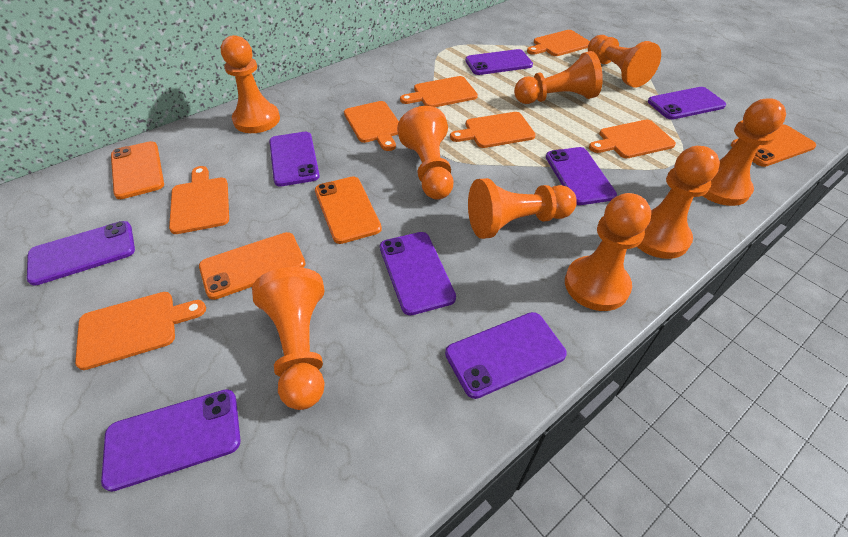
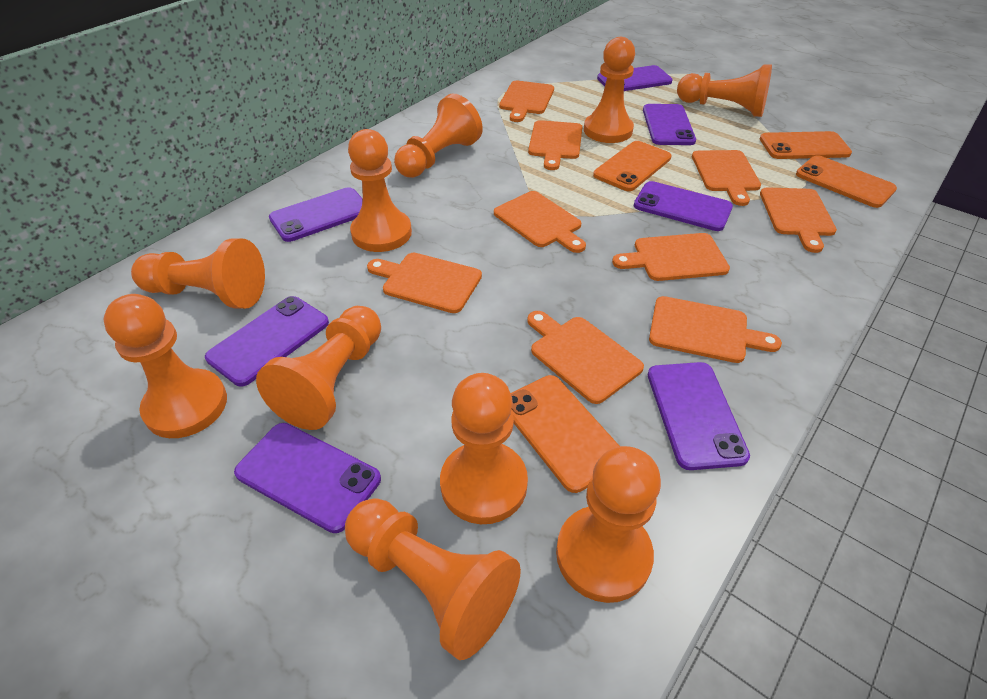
orange cutting board: [75,292,206,370] [169,166,229,234] [344,101,399,151] [400,76,478,107] [450,112,536,148] [527,30,590,56] [589,120,676,158] = 7 -> [367,253,482,313] [494,191,586,253] [499,81,554,122] [527,311,644,404] [528,120,582,170] [612,233,730,281] [649,296,782,363] [692,150,761,206] [760,187,837,253] = 9
orange pawn: [221,35,280,133] [252,267,325,410] [397,106,454,199] [468,178,577,239] [514,51,603,104] [565,193,651,311] [588,35,661,87] [637,146,720,259] [703,98,786,206] = 9 -> [104,294,227,438] [131,238,265,309] [256,306,381,430] [345,498,521,660] [348,129,412,252] [394,93,483,178] [440,373,528,524] [556,446,661,603] [584,37,635,143] [677,64,772,117] = 10
purple phone: [27,221,135,286] [101,389,240,492] [269,132,320,187] [380,232,456,315] [445,312,567,399] [465,49,533,75] [546,147,617,205] [648,87,726,120] = 8 -> [205,296,329,386] [234,423,381,533] [269,187,363,242] [597,65,673,91] [634,181,733,231] [643,104,696,145] [648,362,750,470] = 7

